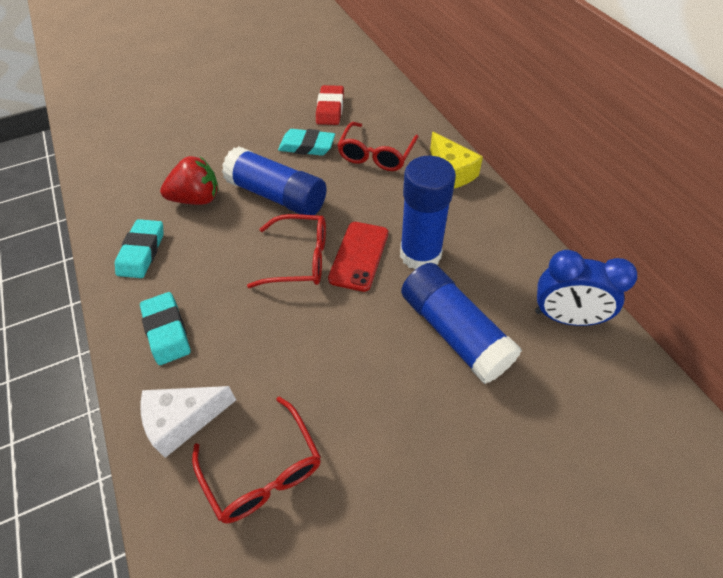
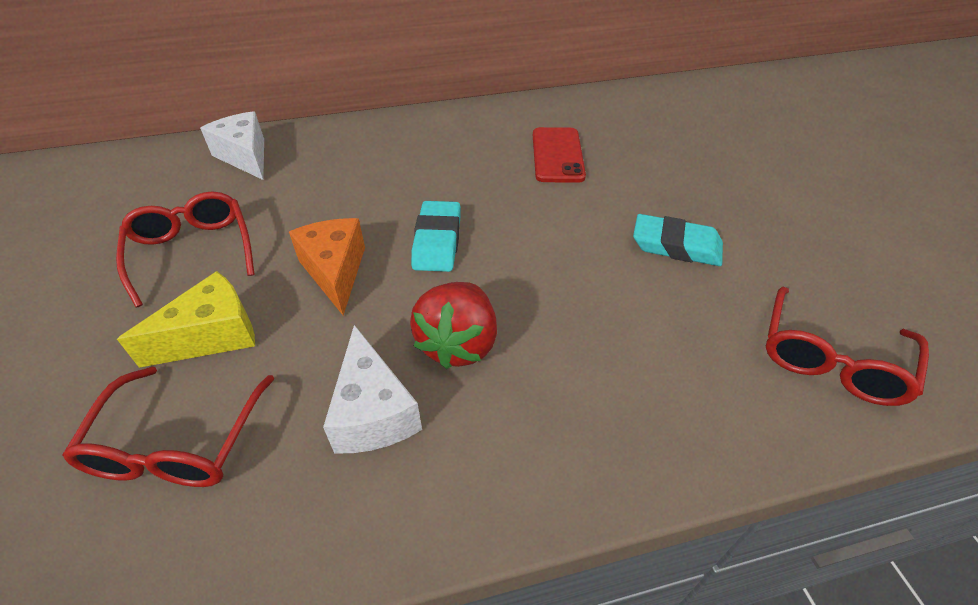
blue clock: [535,250,637,326] = 1 -> none = 0
blue glue stick: [222,146,327,215] [400,156,456,270] [401,263,522,384] = 3 -> none = 0
orange cheese: none = 0 -> [289,218,365,315] = 1
red eraser: [316,85,344,125] = 1 -> none = 0
turquoise eraser: [115,219,164,278] [140,292,191,365] [278,129,335,156] = 3 -> [411,201,461,272] [633,214,723,266] = 2
white cheese: [141,386,236,458] = 1 -> [200,111,264,180] [323,325,422,453] = 2

